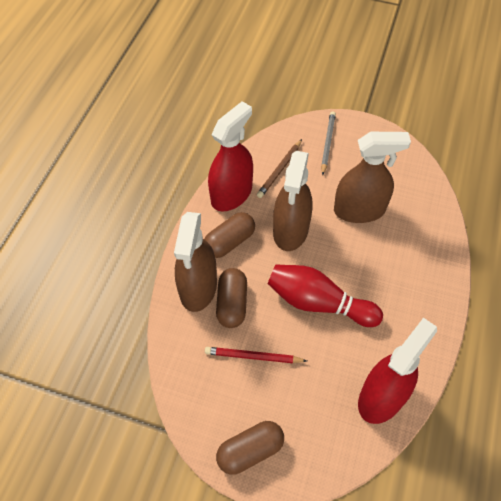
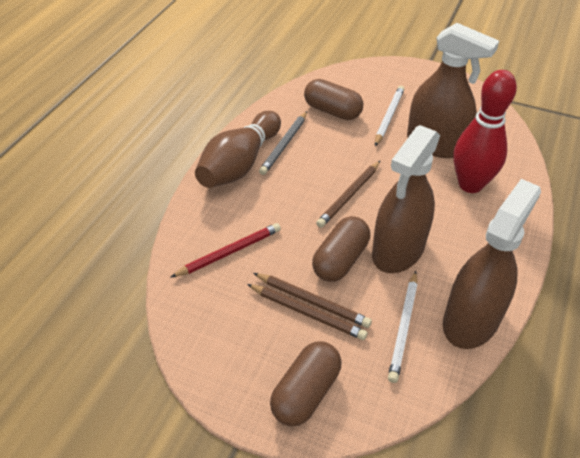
brown bowling pin: none = 0 -> [195,111,281,188] = 1
brown pencil: [257,139,302,198] = 1 -> [247,284,367,340] [253,273,372,328] [316,161,380,228] = 3
red spray bottle: [208,101,253,212] [358,318,437,424] = 2 -> none = 0
white pencil: none = 0 -> [375,86,404,146] [388,271,418,383] = 2

